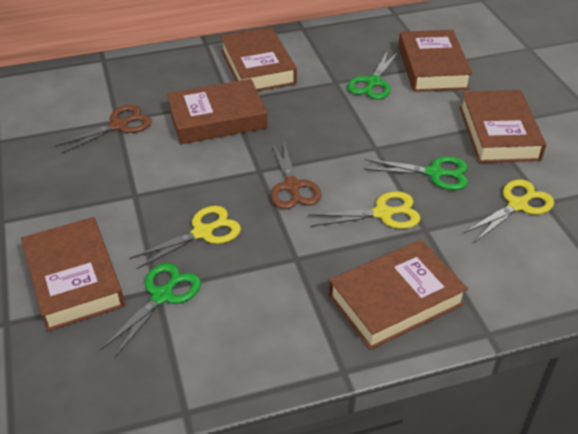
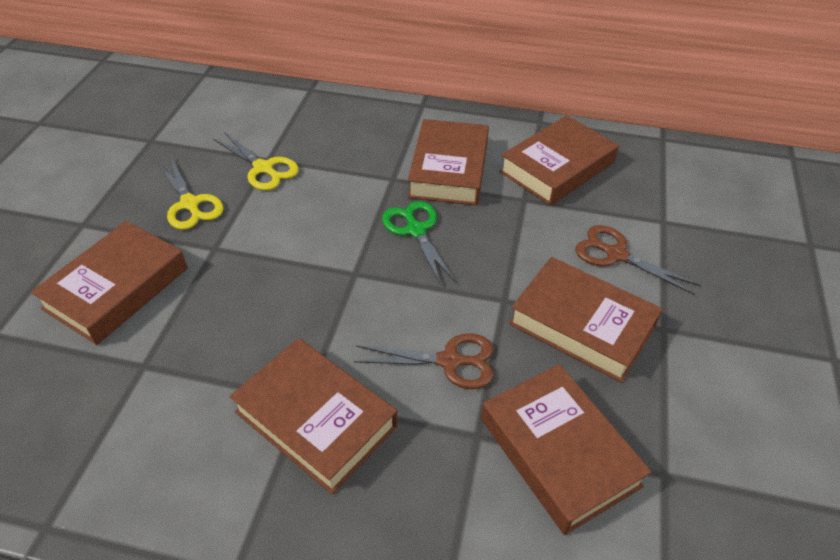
green scissors: [101,263,201,358] [347,51,399,99] [363,156,468,190] = 3 -> [382,201,457,287] = 1
yellow scissors: [129,206,241,269] [308,191,420,229] [464,179,554,242] = 3 -> [158,158,223,230] [213,132,299,190] = 2

